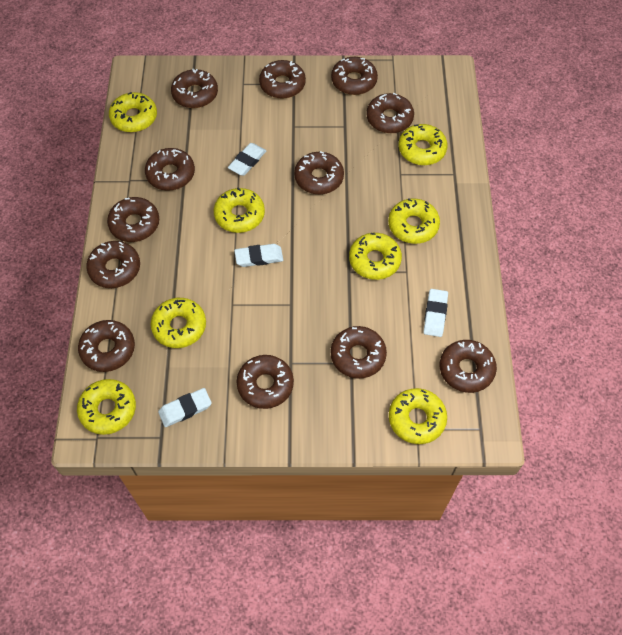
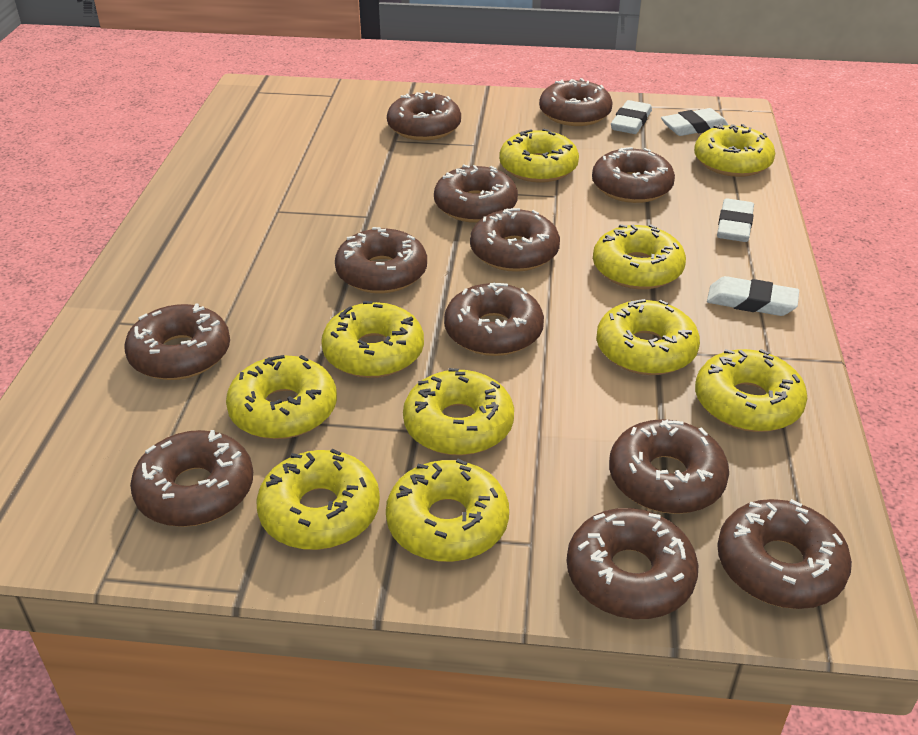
yellow donut: [77,379,136,435] [109,92,157,132] [151,298,206,348] [214,188,265,233] [349,233,402,280] [388,198,440,244] [389,388,447,444] [399,124,447,165] = 8 -> [226,355,337,439] [256,448,380,550] [321,301,424,378] [386,459,509,562] [403,368,514,455] [499,129,579,183] [593,224,686,289] [596,299,700,375] [694,124,775,177] [695,349,808,432] = 10

